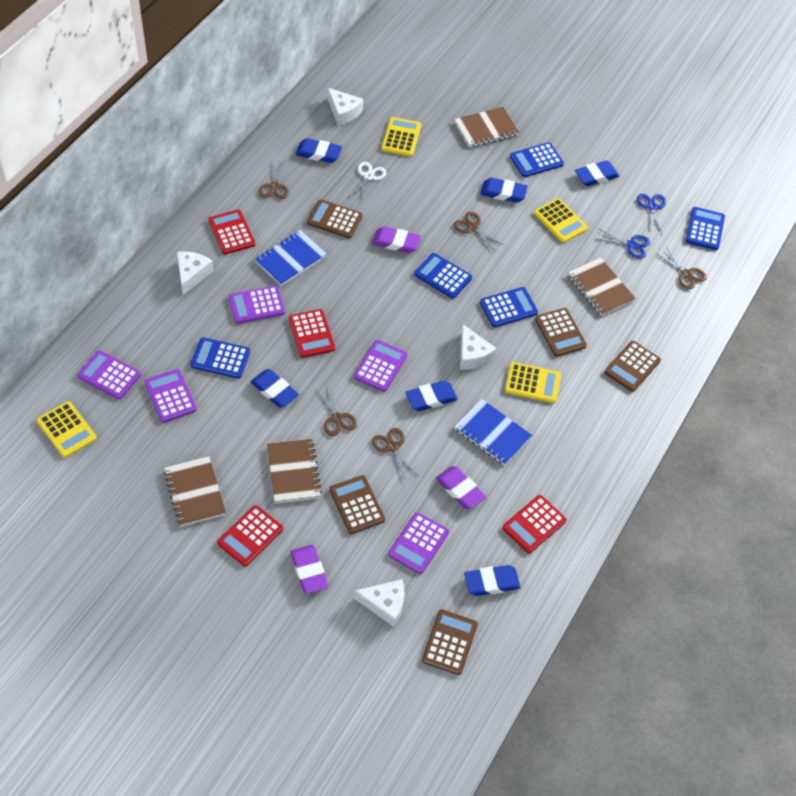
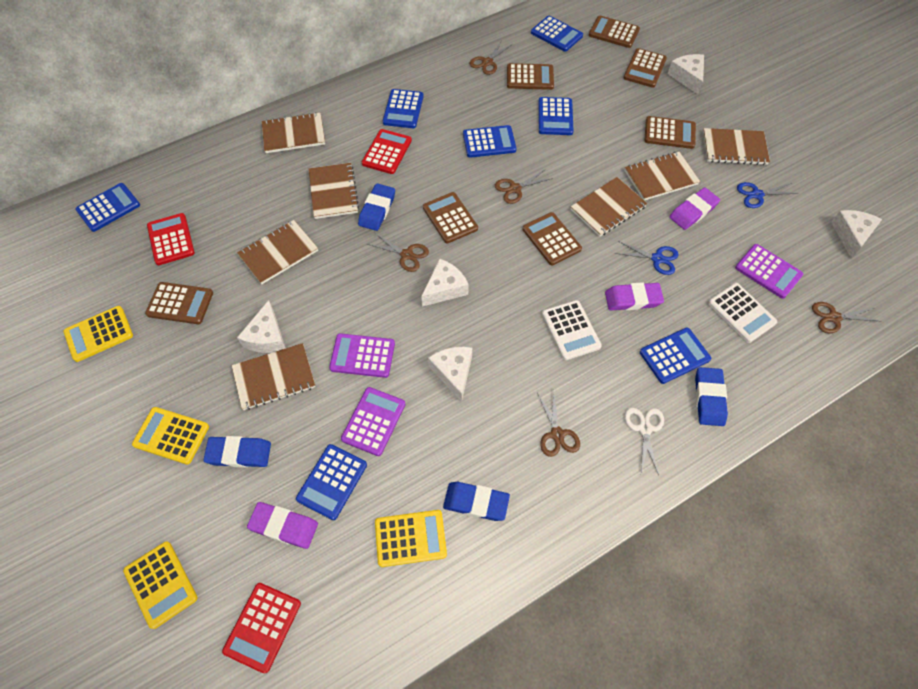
blue calculator: [190,337,250,379] [414,253,472,299] [480,287,538,327] [510,142,564,177] [685,207,725,250] = 5 -> [75,183,140,232] [296,444,367,520] [383,89,424,128] [463,125,517,158] [531,16,583,52] [538,97,573,135] [640,327,711,384] = 7
blue eraser: [250,369,299,408] [296,138,342,163] [405,381,458,411] [464,565,520,596] [480,178,528,203] [575,160,619,186] = 6 -> [203,436,271,468] [358,183,395,231] [443,482,510,521] [695,367,728,426] = 4
blue notebook: [255,230,327,286] [454,399,532,465] = 2 -> none = 0
brown calculator: [307,199,363,238] [329,475,385,534] [422,609,478,675] [535,308,587,357] [604,341,661,392] = 5 -> [145,282,213,324] [423,192,478,243] [507,63,554,90] [522,212,582,266] [589,16,640,48] [624,48,667,88] [644,116,696,149] = 7
brown notebook: [164,456,226,527] [267,439,322,503] [454,107,519,147] [568,257,636,316] = 4 -> [232,343,316,410] [237,220,318,284] [262,112,325,153] [309,163,359,219] [571,177,647,237] [624,152,700,200] [703,128,770,165] = 7
purple calculator: [77,350,141,400] [144,369,197,423] [229,286,285,324] [354,340,407,392] [388,512,449,574] = 5 -> [329,333,395,378] [341,387,406,456] [735,244,803,299] = 3
red calculator: [208,209,255,254] [217,505,283,567] [289,309,335,358] [502,495,567,553] = 4 -> [147,213,195,265] [222,583,301,673] [362,129,412,174] = 3
white calculator: none = 0 -> [542,300,602,360] [708,283,777,343] = 2
white cheese: [177,251,214,295] [327,88,363,125] [354,579,404,627] [460,325,497,370] = 4 -> [237,300,286,353] [421,258,469,307] [428,347,472,402] [668,54,704,94] [831,210,882,258] = 5

